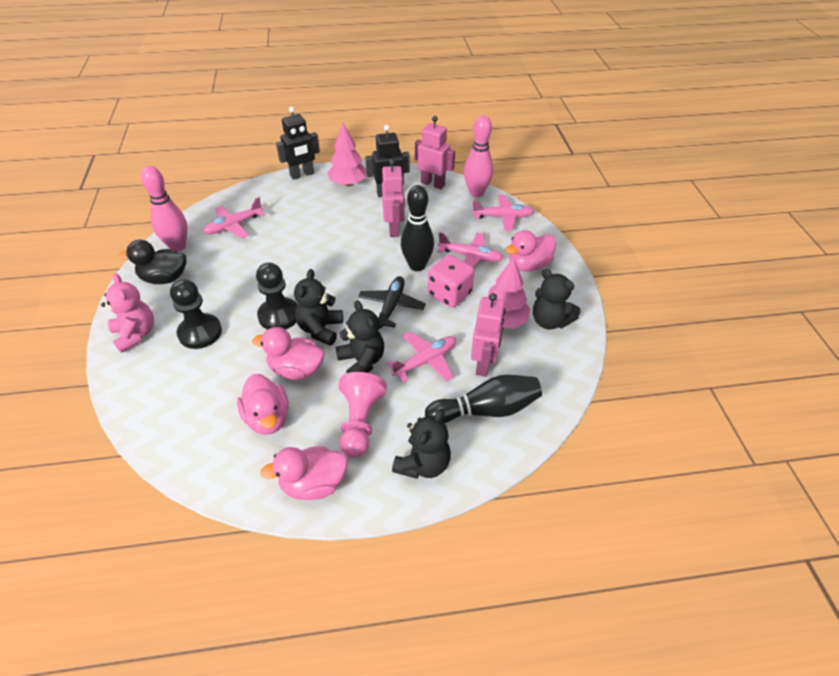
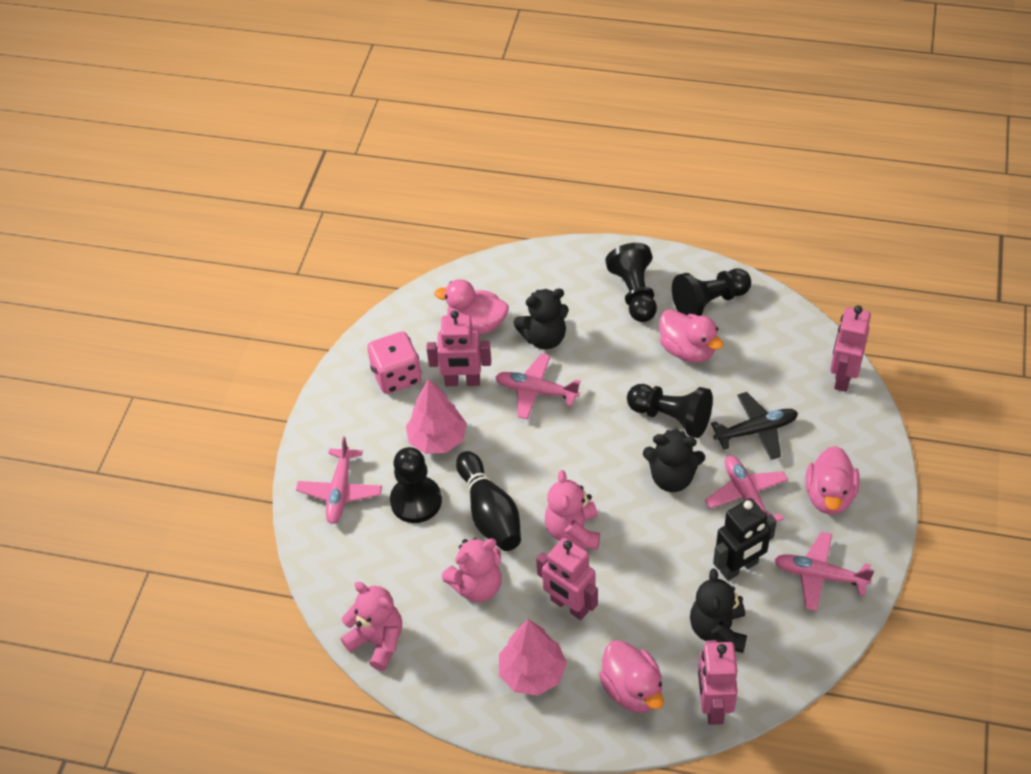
black bowling pin: [401,185,434,271] [425,375,542,424] = 2 -> [456,451,521,551] = 1
black duck: [118,240,186,284] = 1 -> none = 0
black pawn: [170,279,222,349] [256,263,297,330] = 2 -> [390,447,442,523] [605,243,657,322] [627,384,713,438] [672,268,751,316] = 4
black robot: [276,107,320,180] [365,125,410,197] = 2 -> [713,498,777,581] = 1
black teddy bear: [294,269,343,346] [336,300,384,373] [392,409,451,479] [533,269,581,329] = 4 -> [514,288,569,349] [643,428,705,492] [690,568,747,653] = 3
pink bowling pin: [141,166,187,252] [464,116,493,197] = 2 -> none = 0
pink pawn: [339,372,387,458] = 1 -> none = 0
pink robot: [382,159,405,237] [415,116,455,189] [471,293,506,377] = 3 -> [426,310,491,386] [536,538,598,620] [698,640,738,725] [830,305,871,392] = 4
pink teddy bear: [101,273,154,353] = 1 -> [341,582,402,671] [442,538,502,602] [545,470,600,550] = 3

